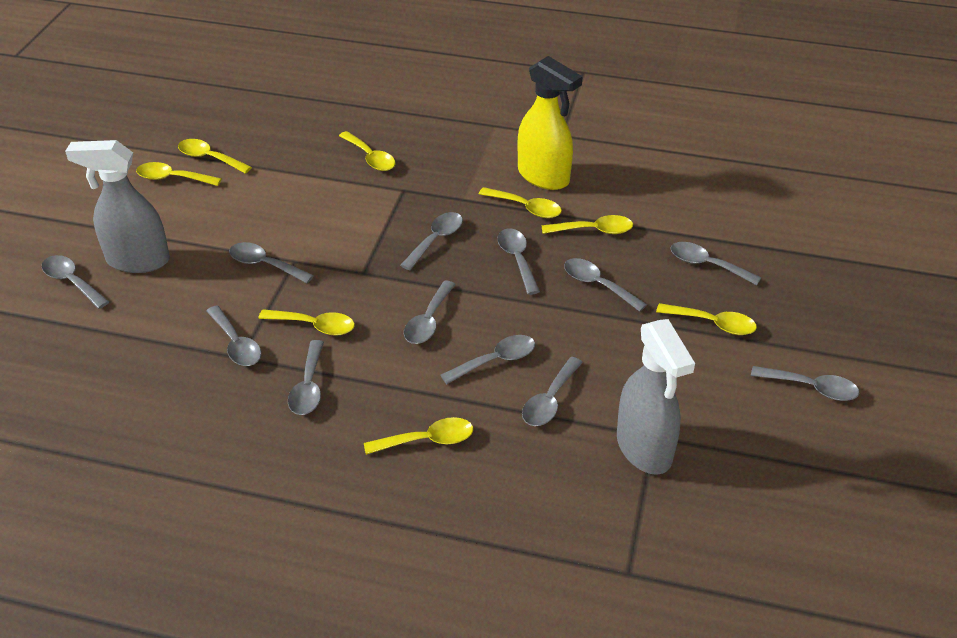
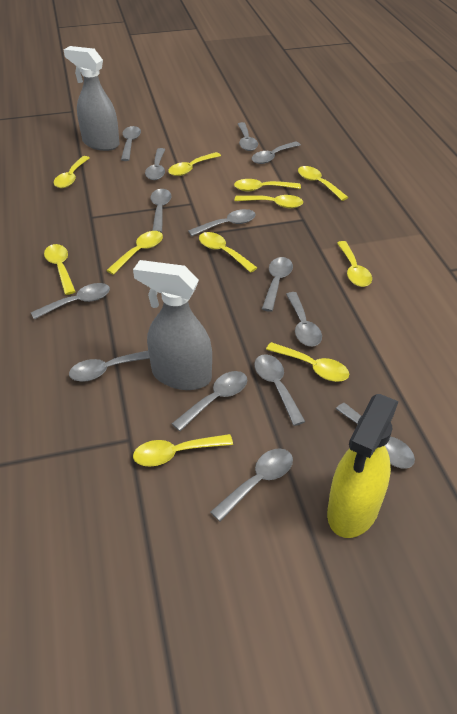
grey spoon: [42,255,109,309] [206,305,261,366] [229,242,314,283] [288,340,324,415] [400,212,463,270] [404,281,456,344] [440,335,535,384] [497,228,540,295] [522,357,583,426] [564,258,647,312] [670,242,761,285] [751,366,860,401] = 12 -> [31,283,110,319] [69,351,150,381] [121,126,141,161] [145,148,165,180] [150,189,171,233] [172,371,247,431] [188,209,256,236] [210,448,293,521] [238,122,258,151] [251,141,301,164] [254,354,305,426] [262,257,293,312] [286,292,322,346] [336,403,415,469] = 14
yellow spoon: [136,162,222,186] [178,139,252,174] [258,309,355,336] [339,131,395,171] [364,417,473,455] [479,187,562,218] [542,215,633,234] [656,303,757,335] = 8 -> [44,244,76,295] [54,156,90,188] [106,231,163,275] [133,434,233,467] [168,152,221,176] [199,232,257,273] [234,179,301,192] [235,195,303,208] [266,342,349,382] [298,166,348,201] [337,241,372,287] = 11

